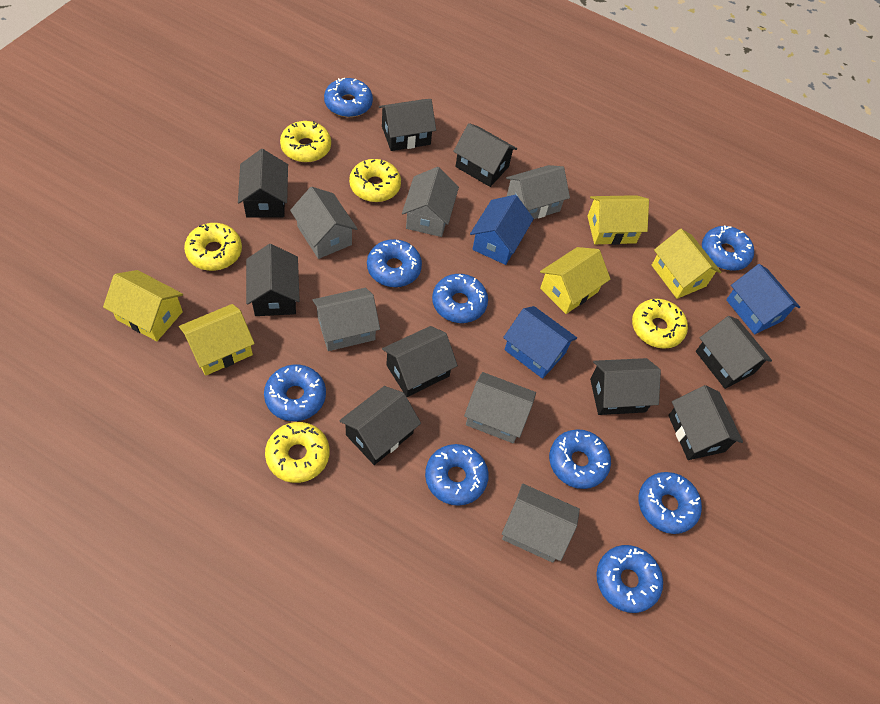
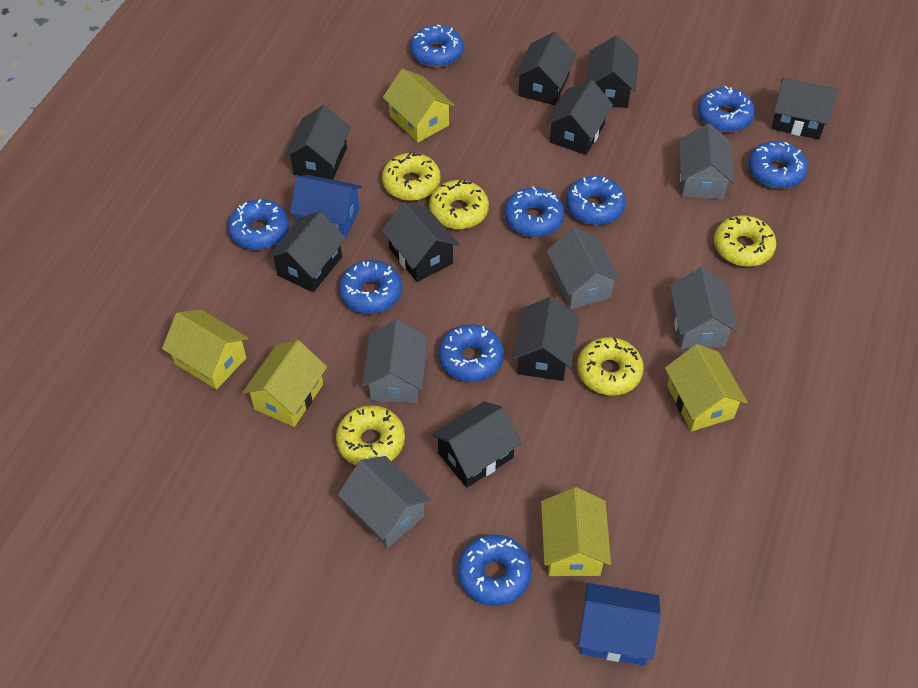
blue house: [470,195,534,265] [503,306,577,379] [726,264,800,334] = 3 -> [290,175,362,238] [578,583,661,665] = 2
grey house: [290,187,358,259] [312,288,380,351] [402,167,459,237] [464,372,536,443] [502,484,580,563] [506,165,570,219] = 6 -> [338,456,431,548] [362,320,428,403] [546,227,621,309] [670,267,738,349] [679,123,734,199] = 5

